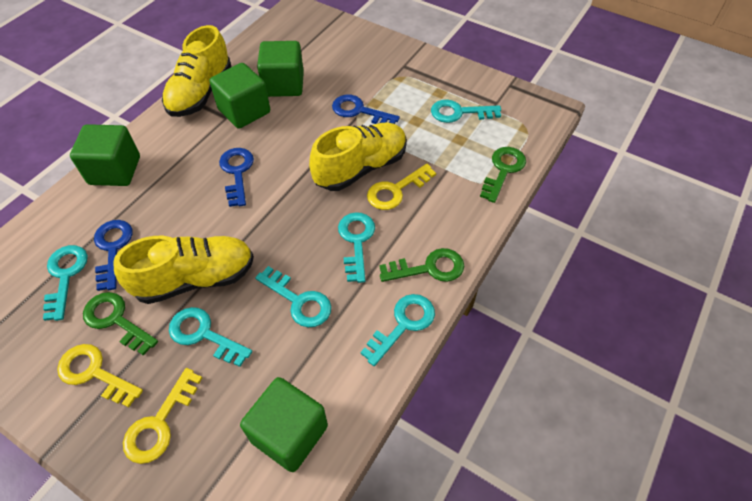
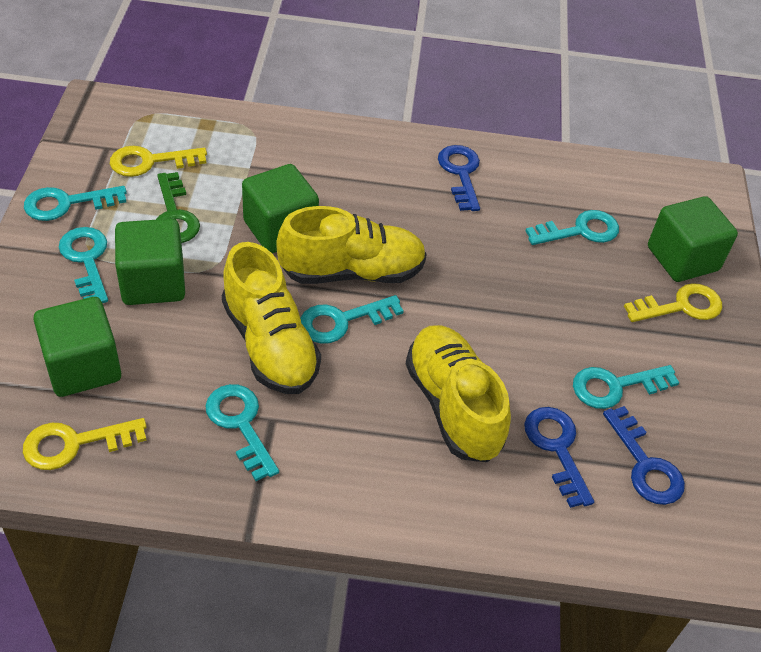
green key: [83,292,158,355] [379,248,464,282] [480,147,526,203] = 3 -> [156,172,200,243] = 1

